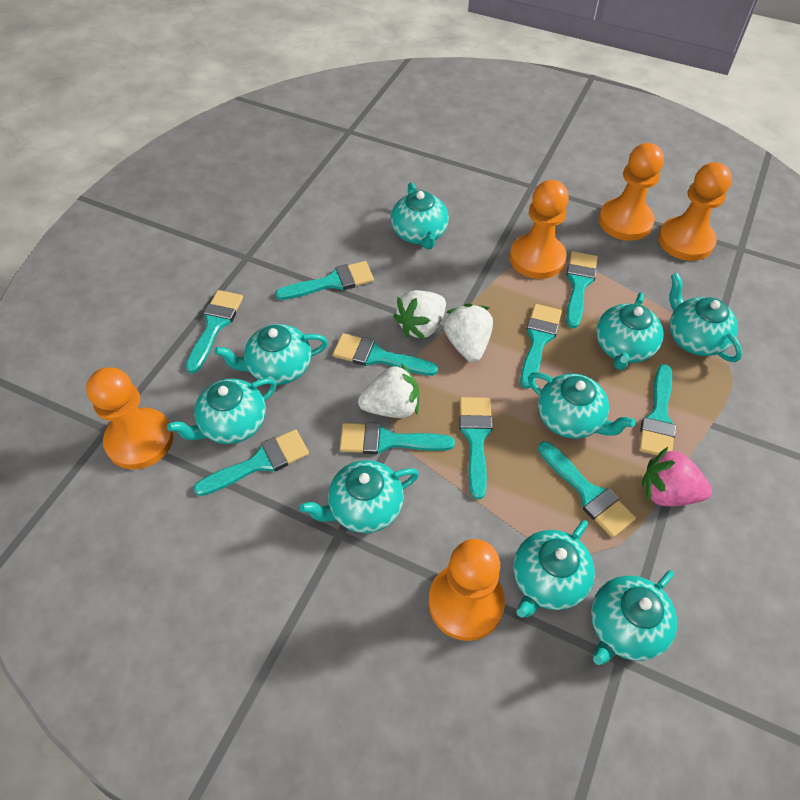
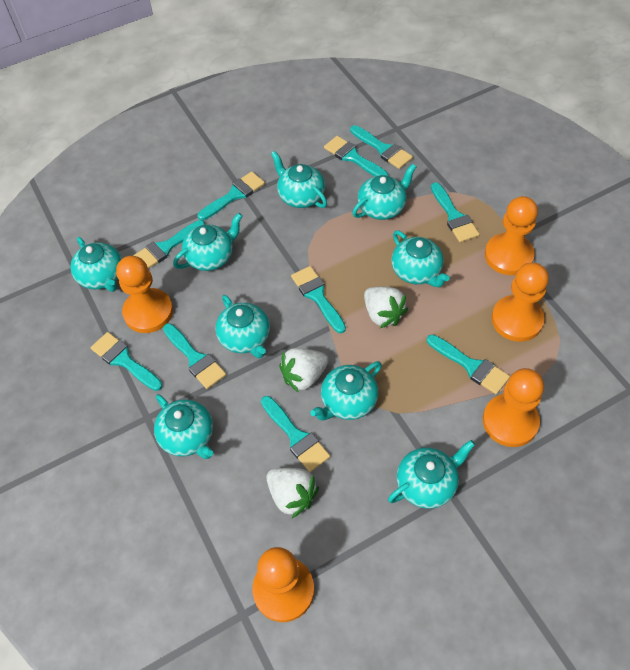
pink strawberry: [642,447,712,507] = 1 -> none = 0

